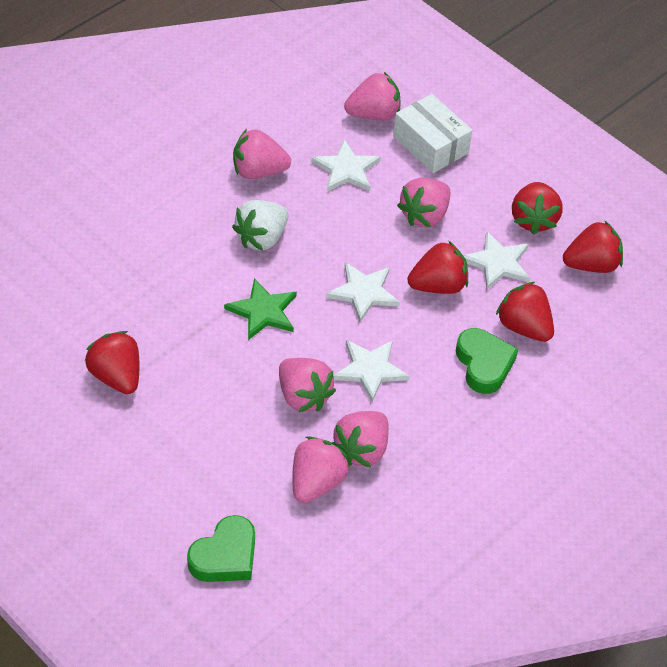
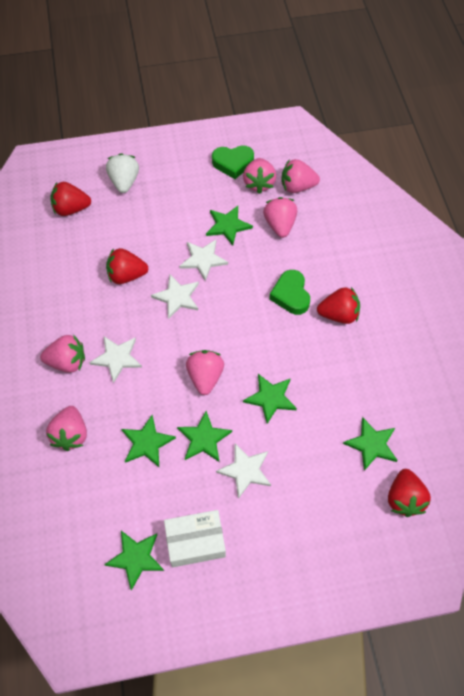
green star: [224,278,297,340] = 1 -> [104,531,164,591] [121,415,176,467] [177,411,232,462] [206,206,253,246] [243,374,297,424] [343,417,398,471] = 6
red strawberry: [85,331,140,394] [407,241,468,294] [496,282,554,342] [512,182,562,235] [563,220,623,273] = 5 -> [50,182,91,216] [106,248,148,284] [317,287,360,324] [388,469,431,517] = 4

